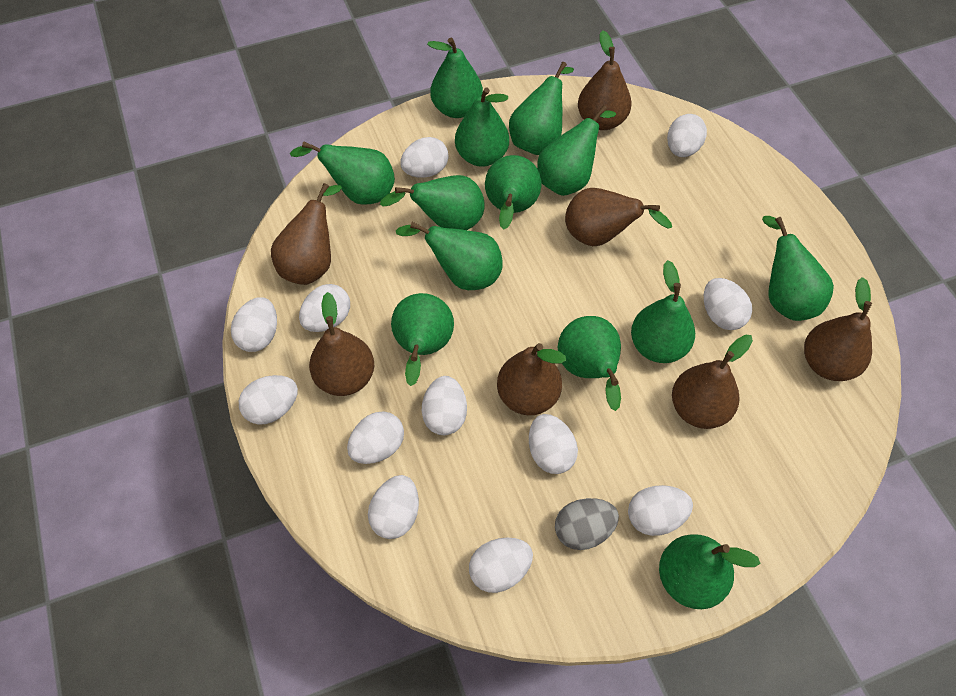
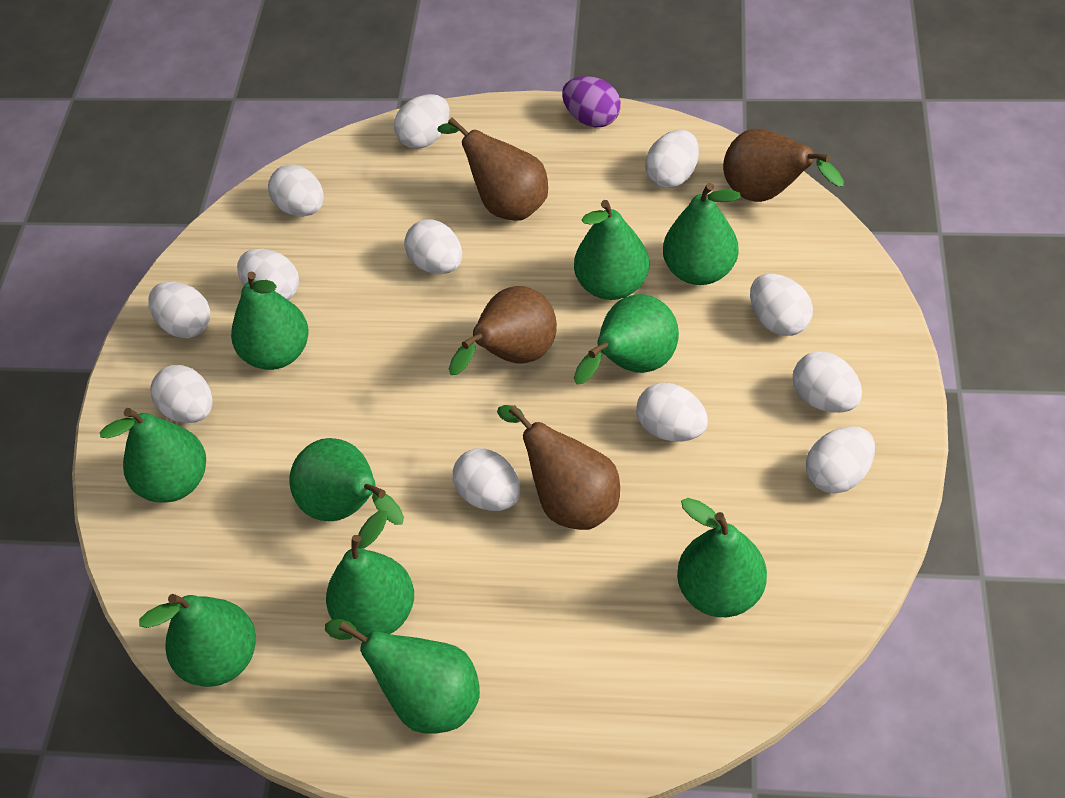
brown pear: [271,183,342,285] [309,292,374,396] [497,343,566,415] [565,188,672,246] [578,30,631,130] [672,335,753,429] [804,277,872,381] = 7 -> [437,117,548,221] [449,286,557,375] [497,405,620,530] [723,129,844,202] = 4
green pear: [290,141,395,205] [380,175,485,230] [391,293,454,386] [396,222,503,290] [427,38,483,118] [455,87,509,167] [485,155,541,230] [509,62,574,155] [537,105,616,196] [558,316,621,411] [631,260,695,363] [659,534,760,609] [762,216,834,321] = 13 -> [100,408,206,503] [139,594,256,687] [231,272,309,370] [289,438,404,525] [325,619,480,734] [326,511,414,638] [574,200,649,300] [574,294,679,384] [663,183,741,285] [677,498,767,617] = 10
grey egg: [555,498,619,550] = 1 -> none = 0
purple egg: none = 0 -> [562,76,621,127] = 1

